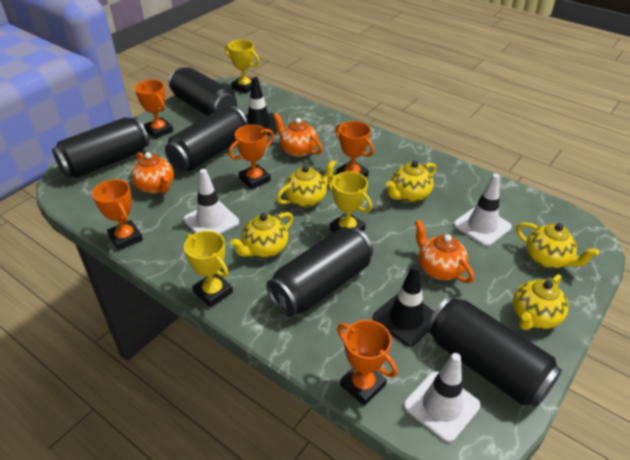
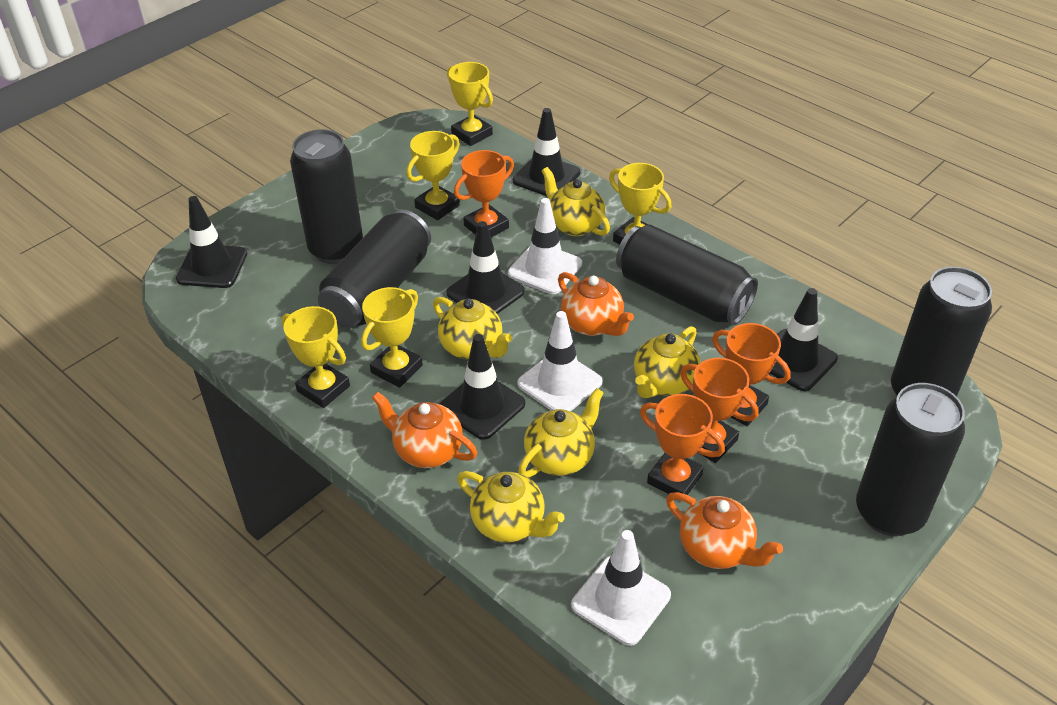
black traffic cone: [245,77,277,135] [373,265,435,346] = 2 -> [176,196,247,288] [439,334,525,440] [446,221,525,314] [513,108,580,196] [770,288,838,391] = 5
orange trophy: [92,179,143,250] [135,80,173,139] [229,125,274,189] [335,121,374,178] [337,320,398,406] = 5 -> [454,150,514,237] [640,394,725,495] [680,358,758,463] [712,323,790,426] = 4
yellow trophy: [184,231,233,308] [225,40,259,94] [327,171,372,232] = 3 -> [281,306,350,408] [361,287,423,388] [406,131,460,220] [447,62,493,146] [609,163,671,245] = 5

